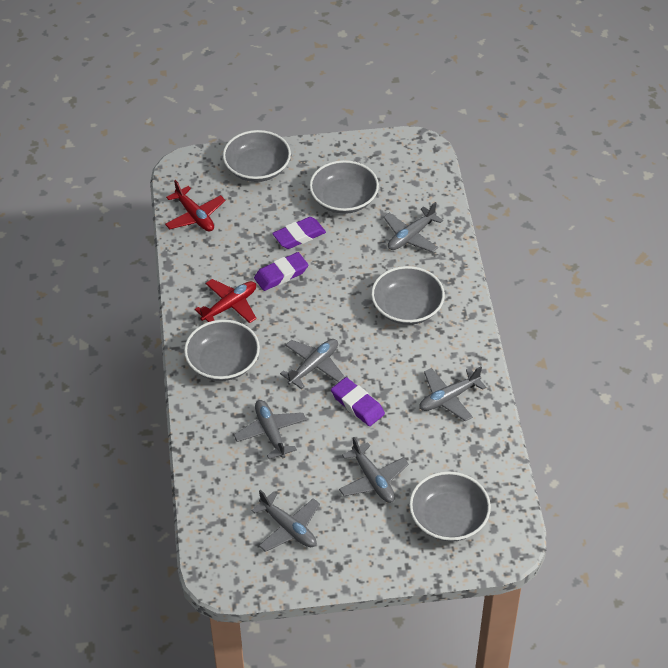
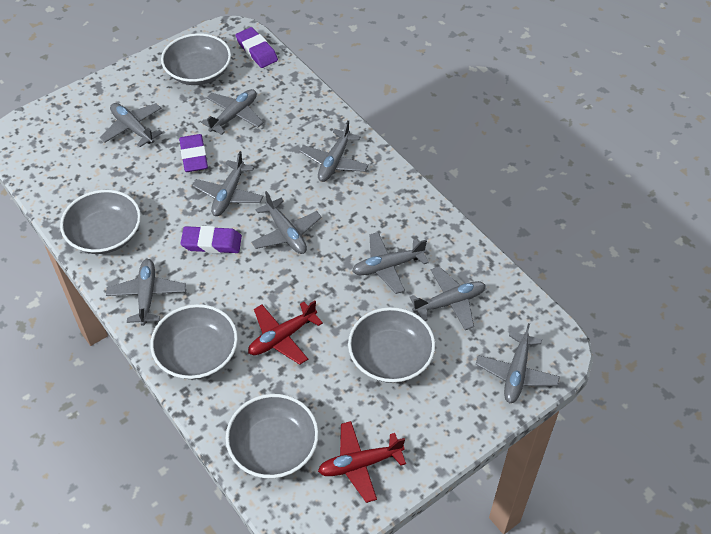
grey plane: [234,400,306,459] [251,490,320,552] [280,339,345,389] [339,437,409,503] [383,202,443,252] [419,366,486,421] = 6 -> [100,103,163,147] [106,259,186,326] [192,151,264,216] [201,89,263,135] [251,191,322,254] [300,120,369,182] [352,232,429,294] [410,266,486,330] [476,323,560,403] = 9

